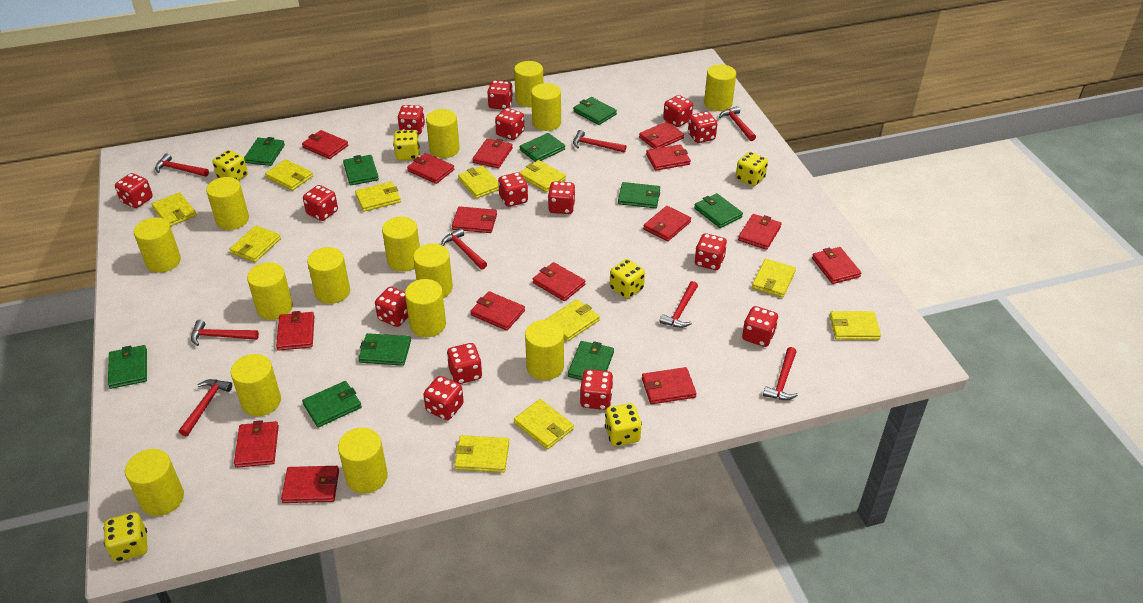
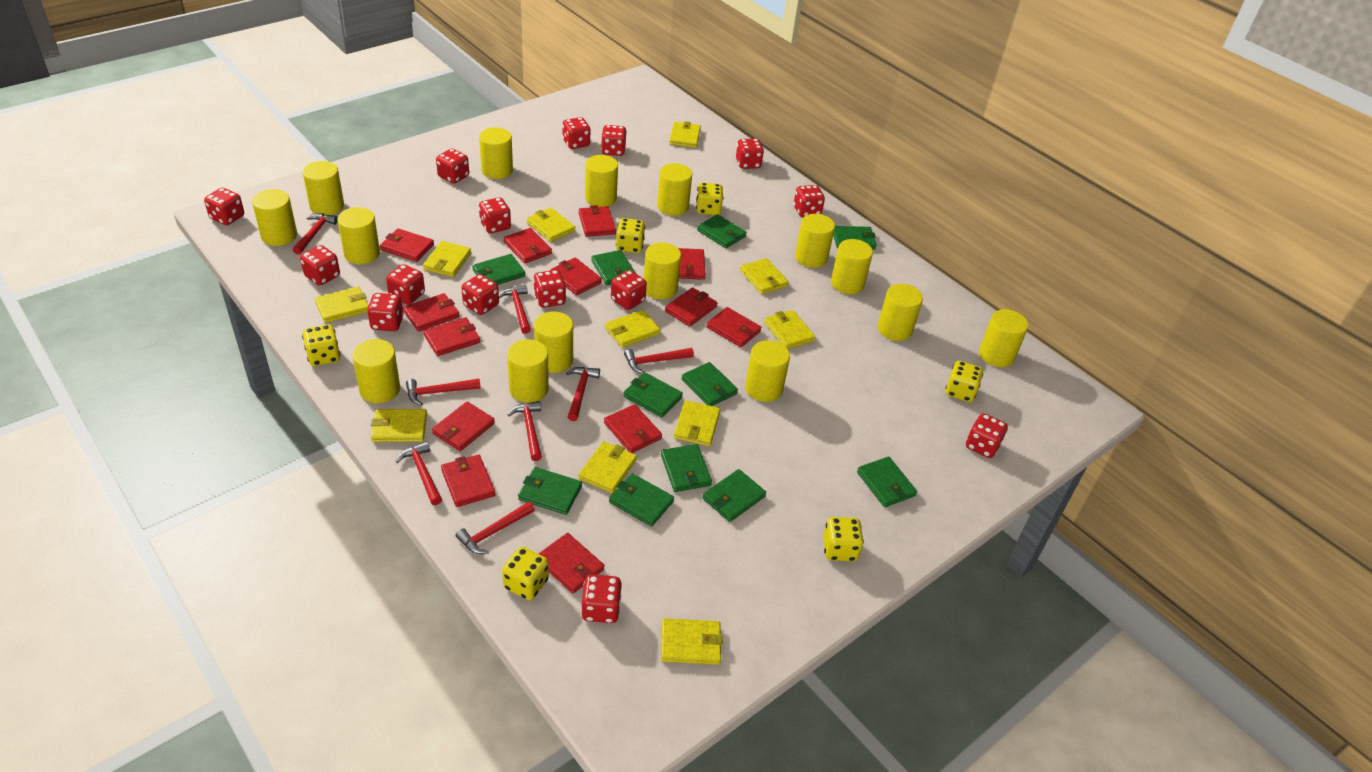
green wallet: [108,345,147,389] [244,137,285,166] [302,381,362,427] [343,155,379,185] [358,333,411,366] [520,133,565,162] [568,341,614,380] [573,97,617,125] [618,182,660,208] [694,193,743,228] = 10 -> [472,254,525,285] [518,467,582,515] [591,250,635,285] [609,473,674,526] [623,372,683,418] [661,444,712,492] [681,362,738,406] [697,214,747,248] [702,469,766,522] [833,226,877,250] [857,457,917,507] = 11
red wallet: [234,420,279,468] [276,311,315,351] [281,466,339,503] [302,130,348,159] [407,153,454,184] [452,206,497,233] [470,291,525,331] [473,138,513,168] [533,262,585,301] [639,121,684,149] [642,367,697,404] [643,206,691,241] [646,144,691,171] [738,214,782,250] [812,247,861,284] = 15 -> [380,228,434,262] [403,293,460,332] [423,317,480,356] [432,402,495,451] [441,455,496,507] [503,228,552,264] [538,533,604,593] [550,257,602,295] [579,205,616,237] [604,404,662,453] [665,287,717,327] [678,248,706,280] [706,307,761,347] = 13

